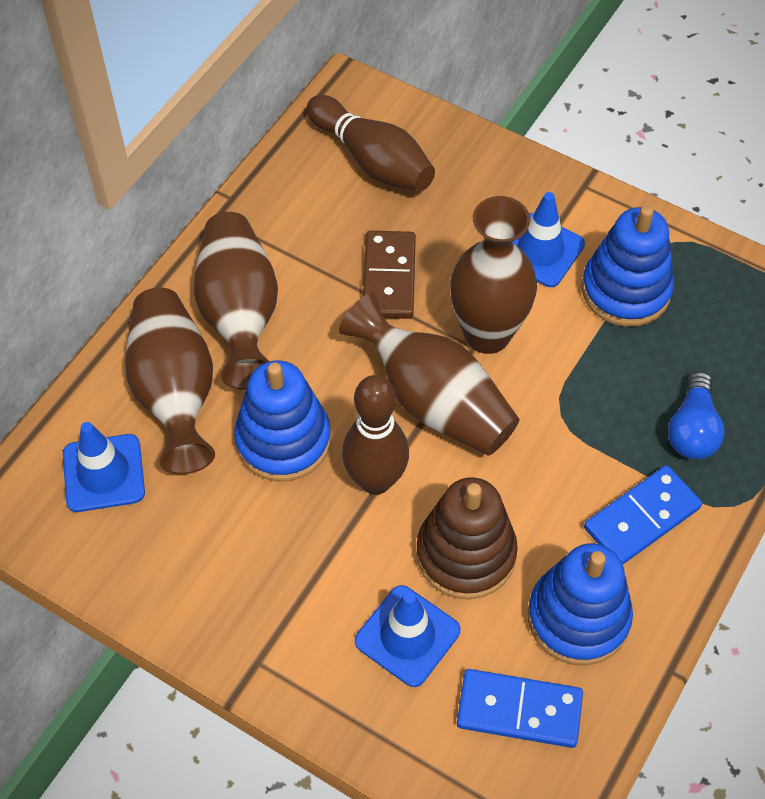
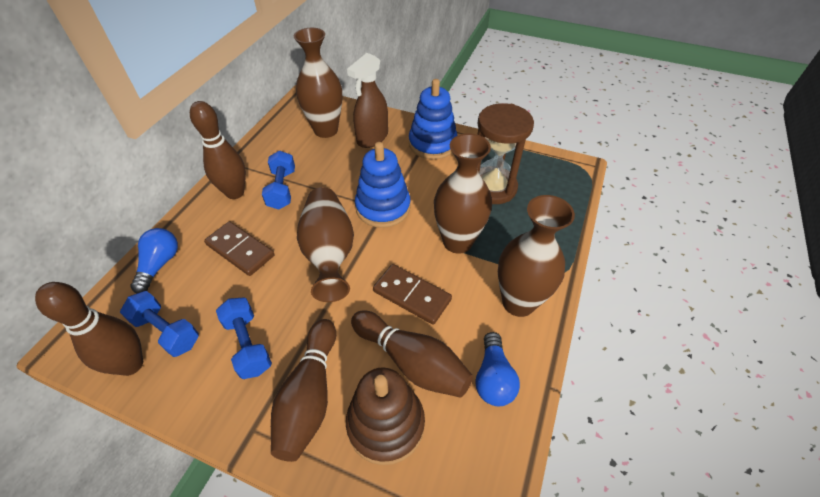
blue domino: [457,669,583,748] [584,465,702,565] = 2 -> none = 0
blue dumbbell: none = 0 -> [120,291,199,357] [216,297,272,379] [262,151,295,210] = 3
blue light bulb: [668,371,725,459] = 1 -> [130,228,178,294] [475,332,520,406] = 2
blue stacking toy: [234,360,331,481] [528,543,633,666] [582,205,674,327] = 3 -> [355,142,411,228] [409,79,458,159] = 2
blue traffic cone: [63,422,145,512] [355,585,460,687] [513,192,585,287] = 3 -> none = 0
brown bowling pin: [307,95,435,191] [342,375,409,495] = 2 -> [35,282,143,376] [190,101,246,199] [271,319,336,462] [351,310,473,398] = 4
brown domino: [363,231,416,319] = 1 -> [204,221,274,276] [373,264,452,325] = 2
brown hourglass: none = 0 -> [477,103,534,204] = 1
brown spray bottle: none = 0 -> [347,53,388,148] = 1

